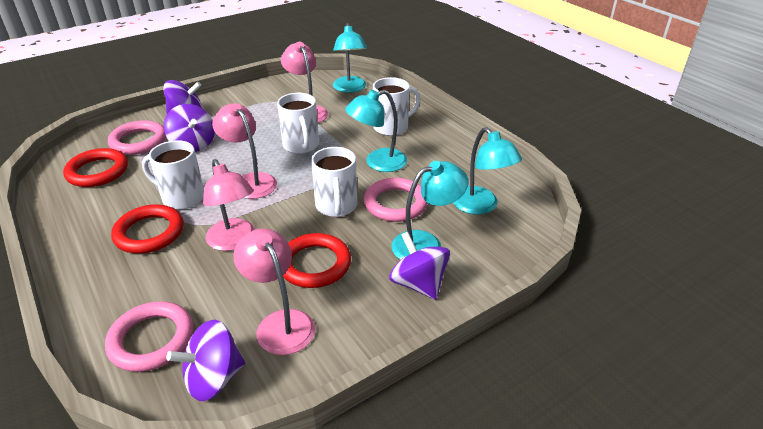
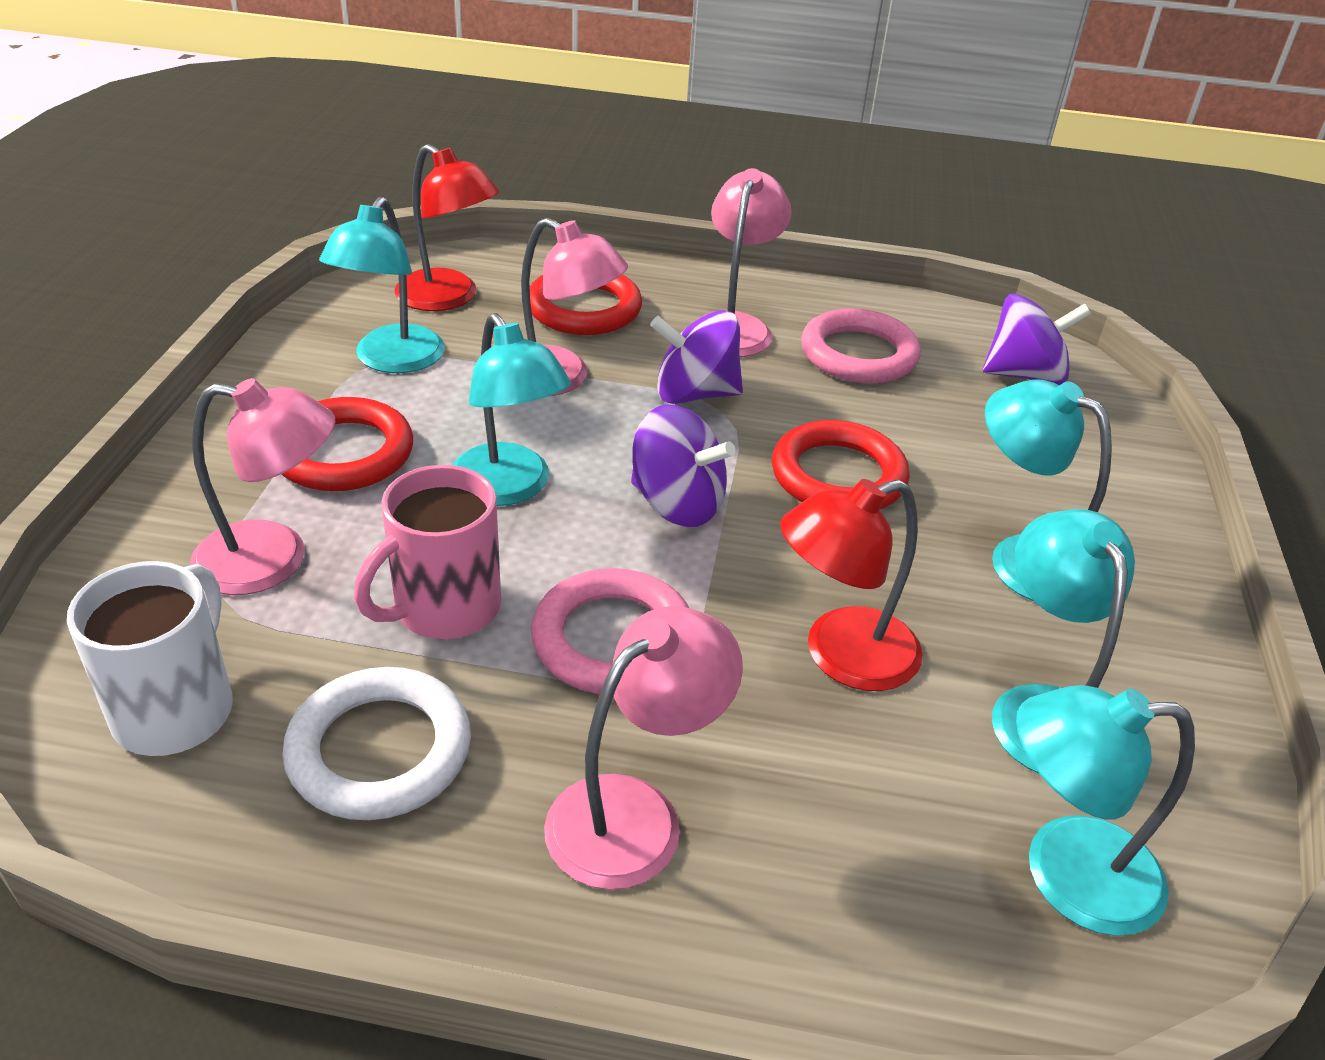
pink mug: none = 0 -> [354,465,501,639] = 1
pink ring: [105,301,193,372] [108,120,166,155] [364,178,428,222] = 3 -> [531,568,689,694] [801,308,921,383] = 2
purple spinning top: [163,80,202,114] [164,104,215,152] [166,320,245,401] [389,232,450,300] = 4 -> [631,404,735,527] [650,310,743,404] [983,294,1091,385] = 3
red lamp: none = 0 -> [395,144,499,311] [780,479,923,691] = 2
turquoise lamp: [333,23,367,93] [345,90,407,172] [391,161,469,260] [453,127,522,215] = 4 -> [319,197,445,373] [452,313,571,506] [985,379,1112,602] [992,509,1135,773] [1016,685,1195,936] = 5
white mug: [142,140,204,210] [277,93,319,154] [311,147,357,217] [373,77,421,136] = 4 -> [67,561,233,756] = 1
white ring: none = 0 -> [282,667,471,820] = 1

